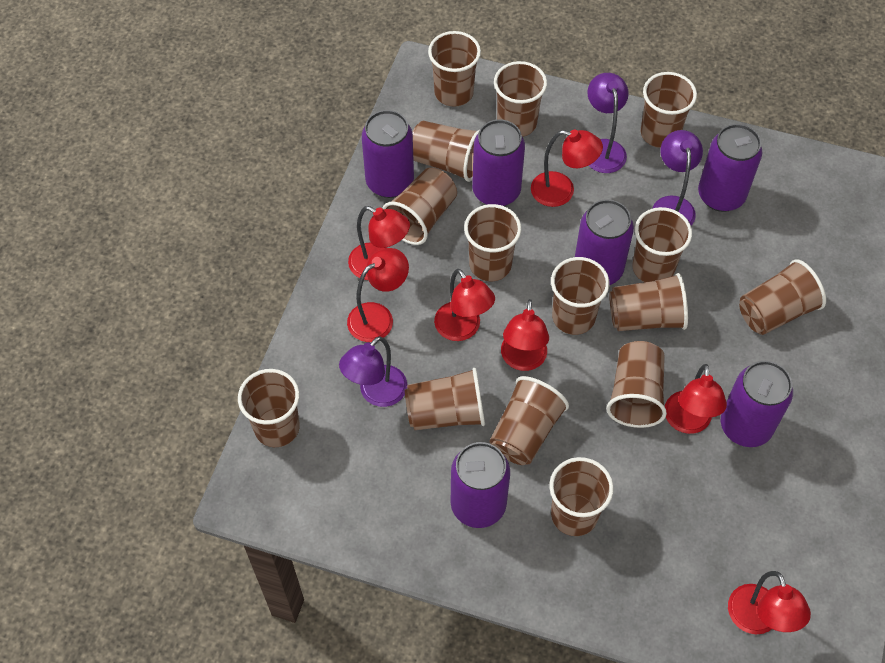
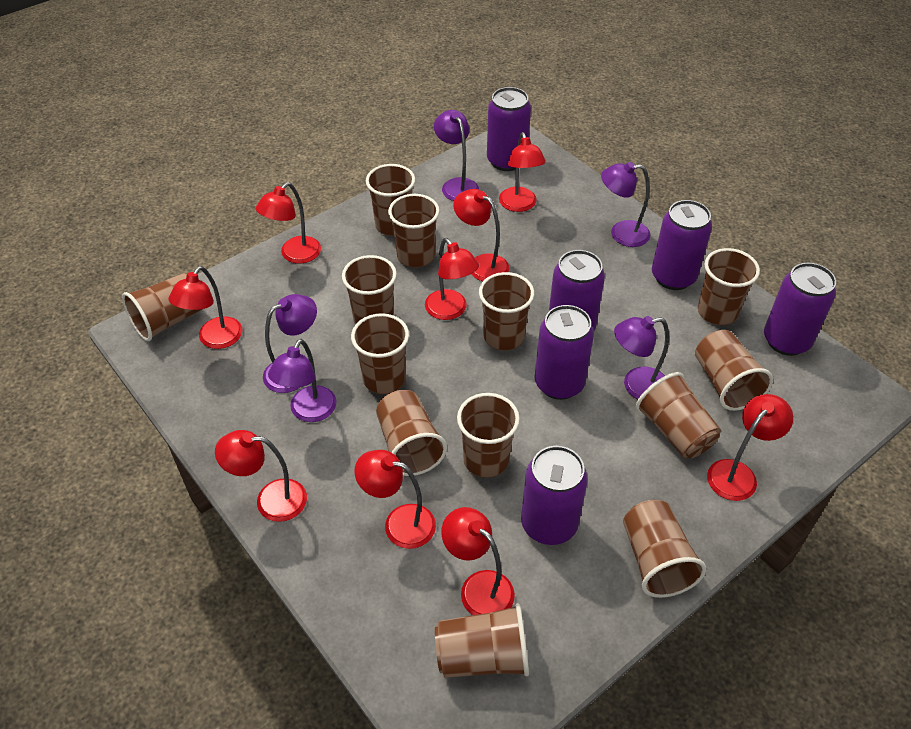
brown cup: [238,369,300,447] [382,167,457,245] [405,368,485,430] [412,121,480,182] [428,31,481,107] [464,204,521,281] [490,376,569,465] [494,61,547,137] [549,457,613,536] [551,257,610,335] [606,341,667,428] [609,273,688,331] [632,207,692,282] [641,72,697,148] [739,259,826,335] = 15 -> [122,273,202,341] [342,255,397,324] [351,313,409,394] [366,164,415,236] [376,390,447,476] [388,194,440,268] [435,603,529,678] [457,393,520,478] [479,272,534,351] [623,500,706,598] [636,372,721,458] [695,330,773,411] [698,248,760,325] = 13
purple lamp: [339,336,407,407] [588,73,629,173] [652,130,703,226] = 3 -> [263,294,317,393] [268,339,336,422] [434,110,479,201] [601,162,650,247] [614,316,669,399] = 5
red lamp: [347,248,409,342] [348,206,410,280] [434,269,495,341] [501,299,549,371] [531,130,603,207] [665,364,727,434] [728,571,811,634] = 7 -> [168,266,243,349] [215,430,307,522] [256,182,321,264] [354,450,436,549] [425,238,479,320] [441,507,515,615] [453,189,509,281] [499,132,546,212] [707,394,793,501] = 9

